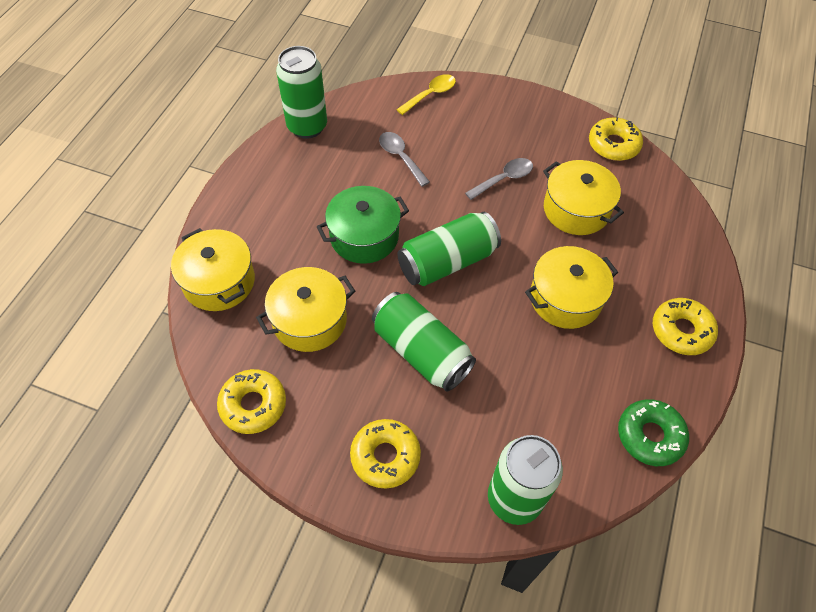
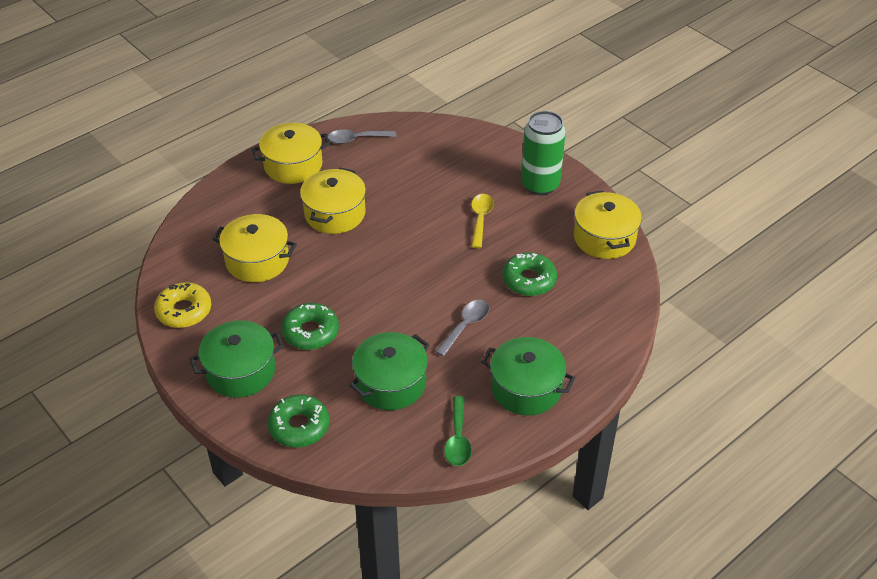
green can: [276,46,327,139] [372,292,476,392] [397,212,501,286] [488,435,563,525] = 4 -> [521,111,566,196] = 1
green donut: [618,399,689,466] = 1 -> [267,395,329,448] [281,303,339,350] [502,252,557,296] = 3
green pot: [317,186,409,264] = 1 -> [190,320,284,398] [349,332,429,410] [482,337,575,415] = 3
green spoon: none = 0 -> [444,396,472,466] = 1
yellow donut: [217,369,286,434] [350,419,421,489] [589,117,643,161] [653,298,718,355] = 4 -> [154,282,211,328] = 1

